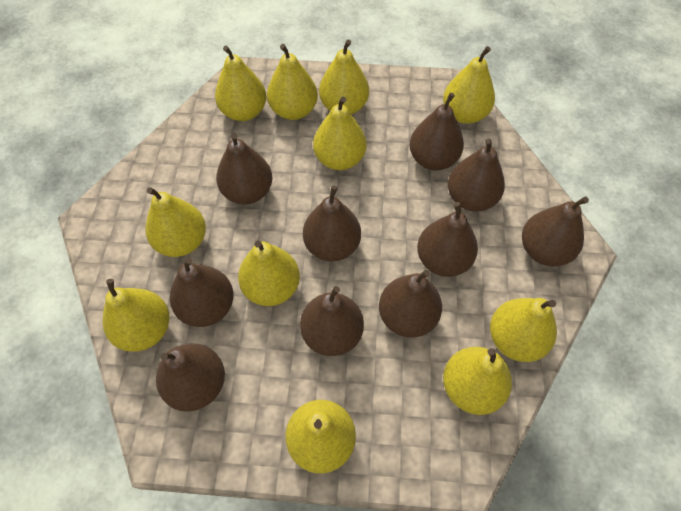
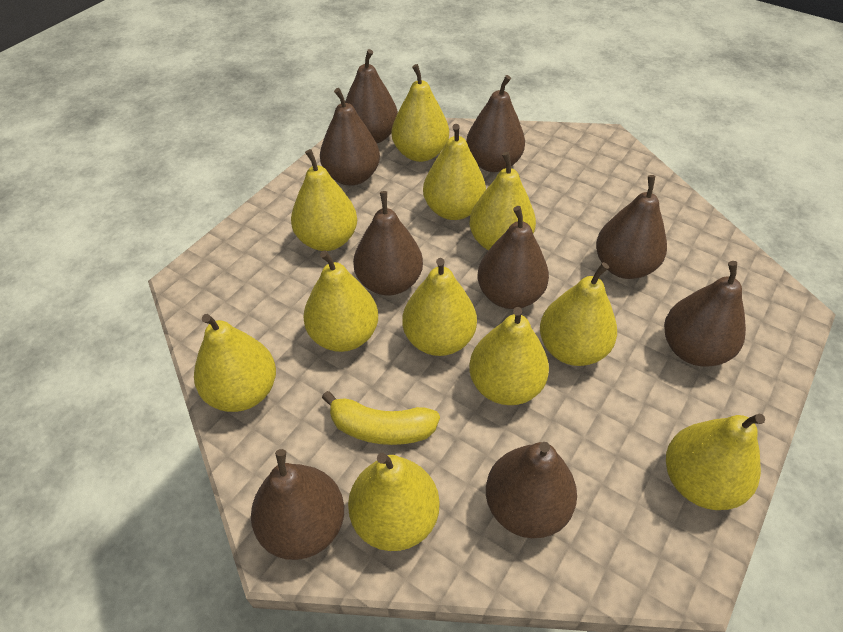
brown pear: [156,344,225,412] [170,258,233,327] [216,133,273,205] [300,286,364,356] [303,186,361,261] [379,270,442,338] [409,93,464,171] [417,202,478,277] [448,139,505,212] [522,196,589,267] = 10 -> [251,449,344,560] [320,88,380,186] [345,49,398,143] [353,191,423,296] [466,75,525,172] [477,206,549,309] [486,442,577,538] [596,175,667,279] [664,261,746,367] = 9
yellow banana: none = 0 -> [322,391,440,445] = 1

